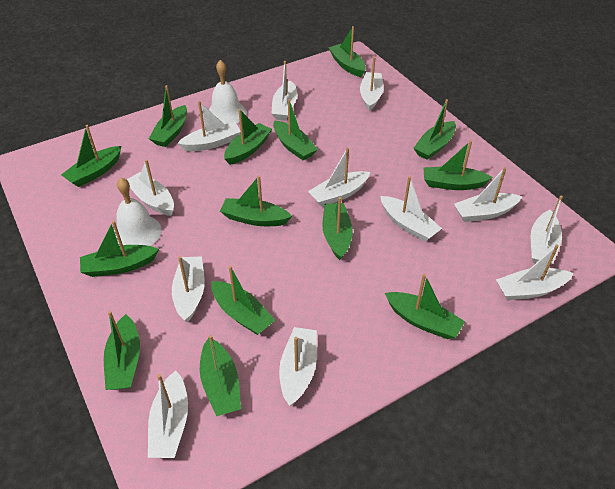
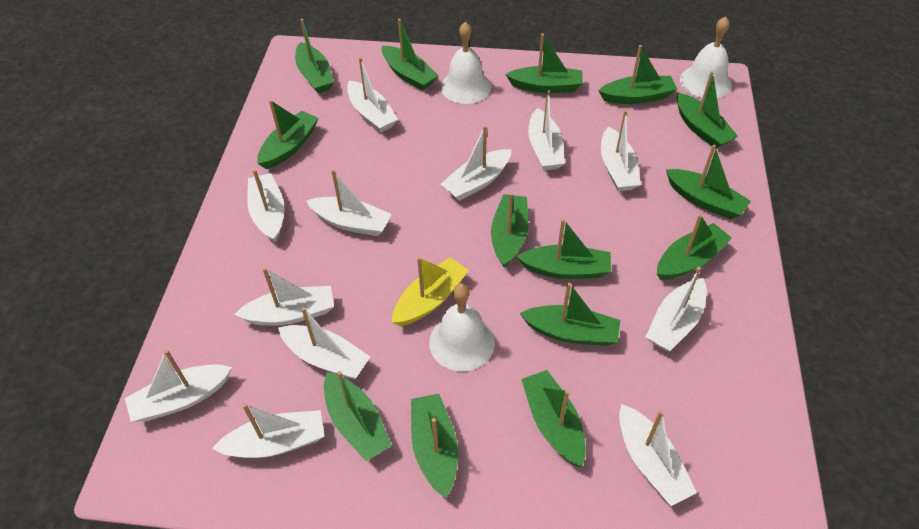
white bell: [114,178,162,246] [209,60,246,124] = 2 -> [429,284,495,371] [441,22,491,104] [680,16,731,98] = 3
yellow boat: none = 0 -> [392,257,469,326] = 1

